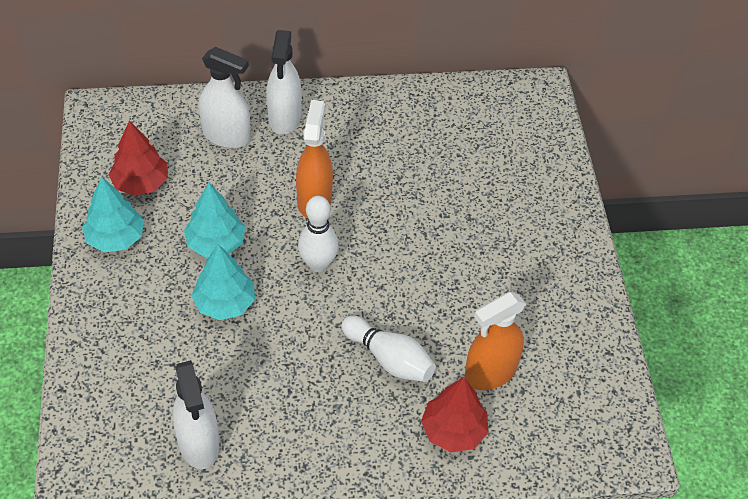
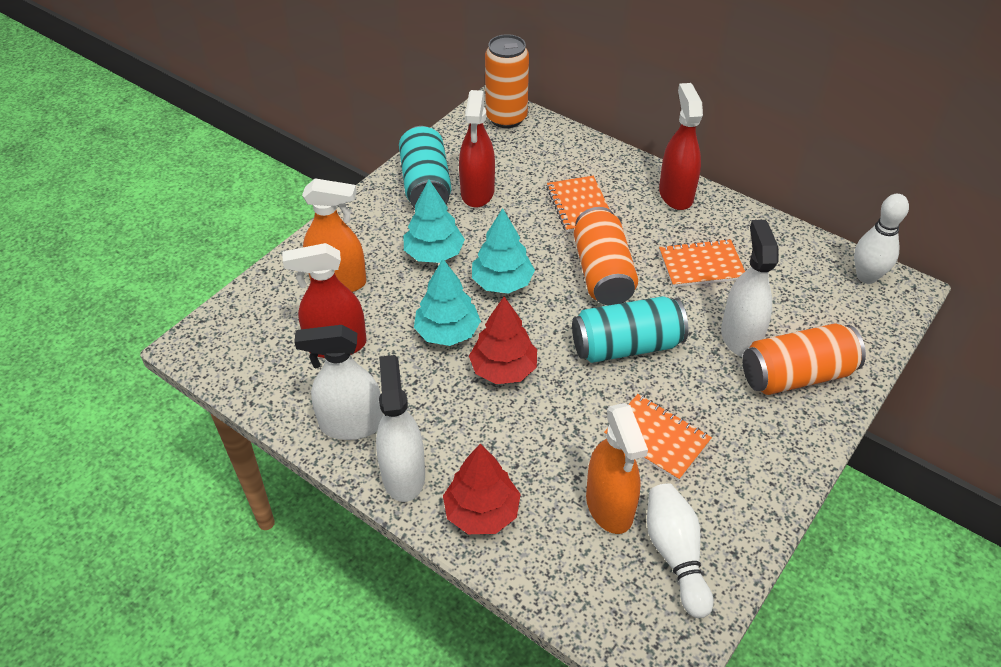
orange can: none = 0 -> [485,34,529,128] [574,207,638,305] [743,323,866,395] = 3
orange notebook: none = 0 -> [547,176,610,232] [604,394,712,481] [659,239,745,287] = 3
red spray bottle: none = 0 -> [283,243,367,358] [459,90,495,208] [659,83,703,210] = 3
turquoise can: none = 0 -> [399,126,451,208] [572,296,688,363] = 2

